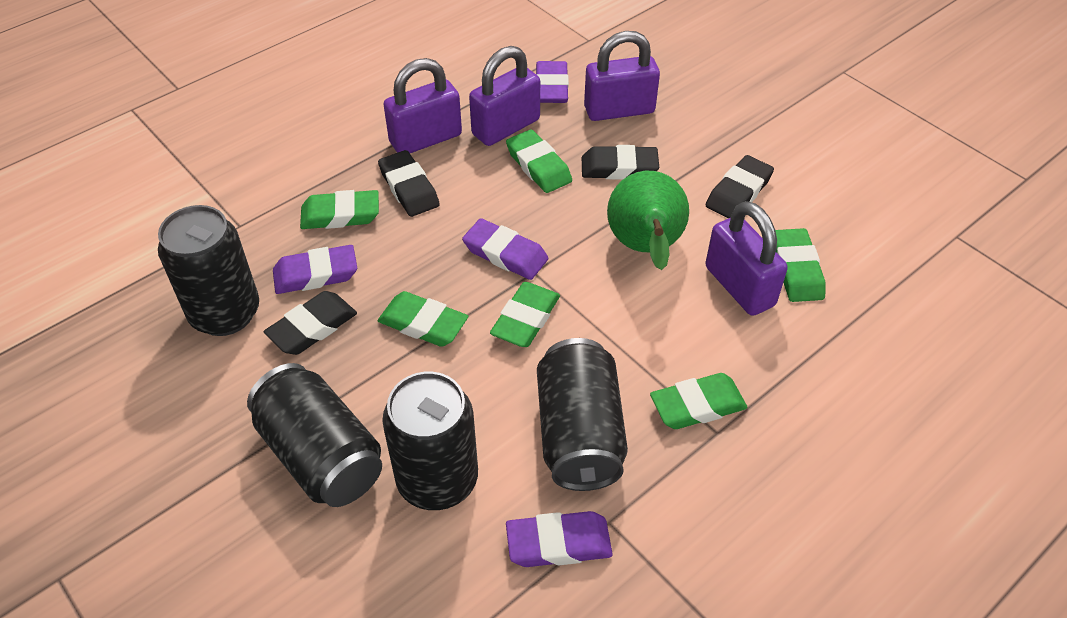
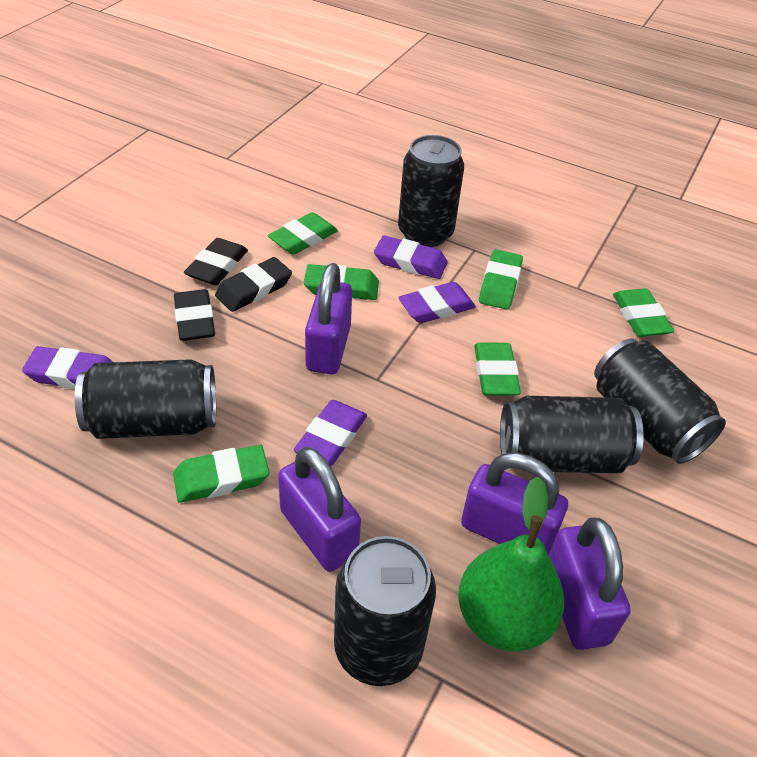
black can: [158,205,259,336] [247,363,382,507] [382,372,478,510] [537,338,628,491] = 4 -> [75,359,216,439] [334,536,436,686] [398,135,464,247] [500,396,644,473] [594,339,726,464] = 5
black eraser: [264,291,357,355] [378,150,440,217] [582,145,659,180] [706,155,774,218] = 4 -> [174,289,215,341] [184,238,248,285] [215,257,292,312] = 3

